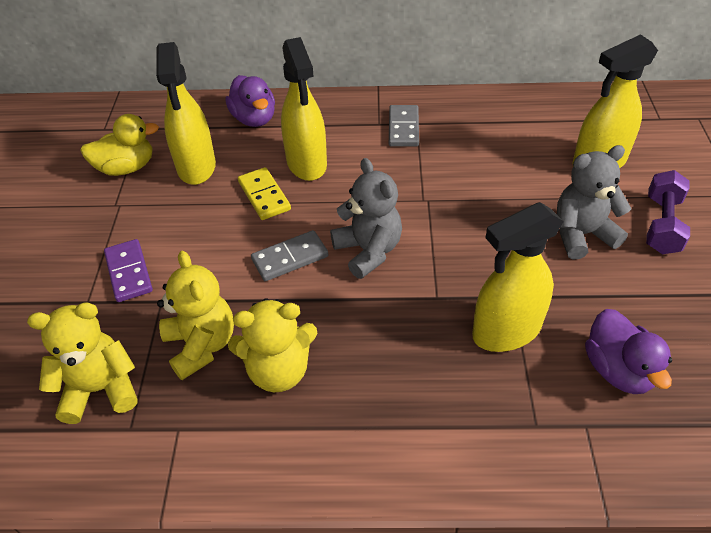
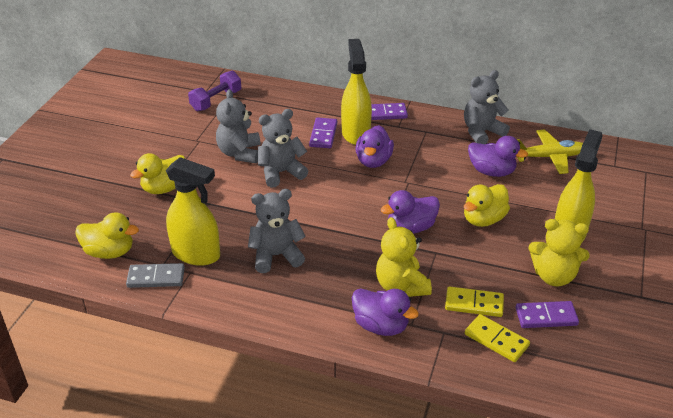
grey domino: [251,230,328,281] [389,105,419,147] = 2 -> [126,263,185,288] = 1
grey teddy bear: [330,158,402,279] [557,145,631,259] = 2 -> [216,89,260,163] [248,189,306,273] [258,109,308,188] [464,70,510,144] = 4
purple domino: [104,239,153,302] = 1 -> [309,117,337,148] [371,103,408,120] [516,301,579,328] = 3
purple duck: [226,75,275,127] [585,309,672,394] = 2 -> [352,288,419,336] [355,125,394,168] [381,190,440,234] [468,136,528,177] = 4
yellow domino: [238,167,291,220] = 1 -> [445,286,504,317] [465,314,530,362] = 2
yellow duck: [80,114,159,176] = 1 -> [75,212,139,259] [130,153,185,194] [464,184,510,227] = 3
yellow plane: none = 0 -> [517,130,583,174] = 1
yellow spray bottle: [156,42,216,185] [281,37,327,181] [472,202,564,352] [573,34,658,168] = 4 -> [166,157,220,266] [341,39,372,145] [555,129,603,242] = 3
yellow teddy bear: [27,302,138,424] [157,251,234,380] [228,298,318,392] = 3 -> [376,217,432,297] [528,219,590,286] = 2

